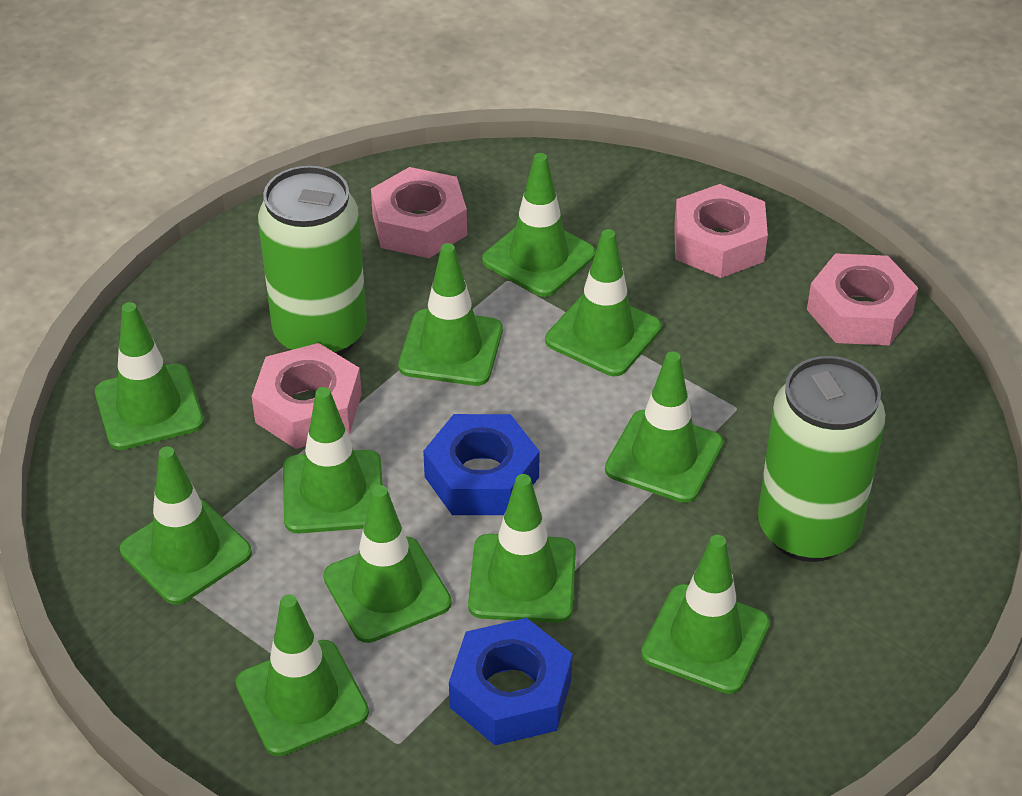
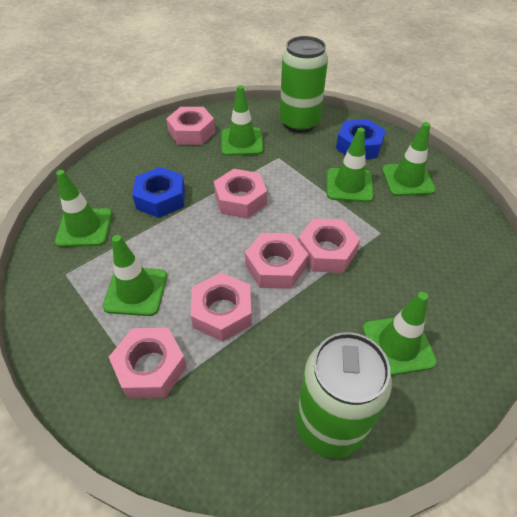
green traffic cone: [95,302,204,450] [120,447,252,605] [236,594,369,756] [283,387,383,533] [323,485,452,643] [398,243,503,386] [468,474,576,623] [482,153,596,297] [545,229,661,376] [605,351,723,503] [641,535,770,694] = 11 -> [55,170,112,247] [102,235,167,316] [222,85,263,156] [327,128,373,202] [363,292,437,376] [382,122,436,196] = 6
pink nut: [252,343,362,449] [371,167,467,258] [674,184,768,278] [807,253,918,345] = 4 -> [109,328,187,398] [166,107,215,145] [191,273,252,342] [214,169,267,219] [245,233,308,289] [298,218,360,273] = 6

